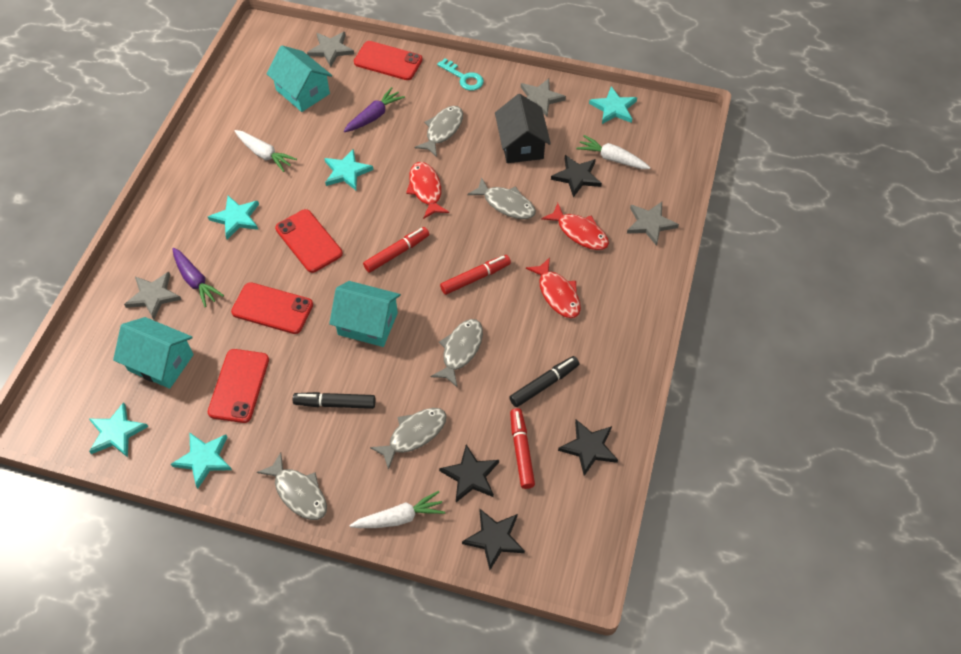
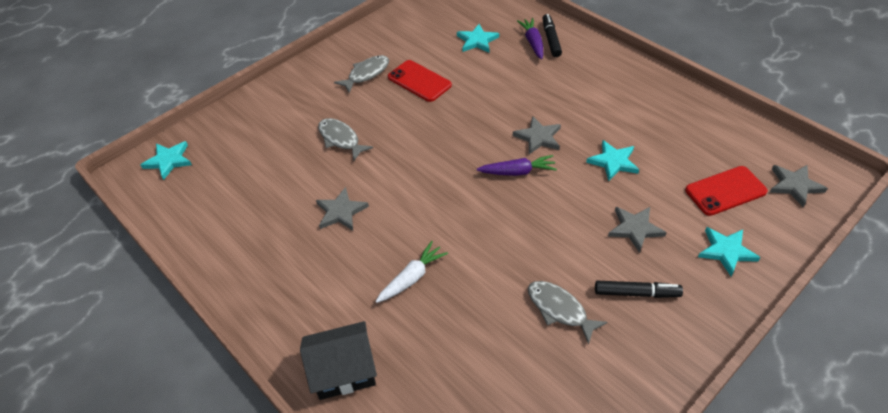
black star: [439,445,499,502] [462,509,525,570] [551,155,602,197] [558,419,618,476] = 4 -> none = 0
grey fish: [257,452,327,520] [370,408,447,470] [415,106,463,157] [431,319,483,387] [467,177,536,219] = 5 -> [318,118,373,161] [334,55,389,93] [528,281,608,345] = 3
red fish: [406,162,449,219] [526,257,581,318] [541,203,609,250] = 3 -> none = 0
red marker: [363,227,429,273] [440,255,511,295] [510,408,535,489] = 3 -> none = 0
red phone: [207,349,269,423] [231,282,313,334] [275,209,343,273] [354,41,423,80] = 4 -> [388,60,452,102] [685,166,768,216] = 2
turquoise house: [113,317,194,389] [266,45,332,112] [329,281,401,347] = 3 -> none = 0
turquoise key: [437,58,484,91] = 1 -> none = 0
turquoise star: [89,402,148,457] [171,433,232,489] [208,196,259,239] [324,149,373,190] [589,86,637,124] = 5 -> [141,141,192,180] [457,24,499,53] [586,140,639,181] [698,227,761,276] = 4
white carrot: [235,130,297,172] [350,491,445,528] [576,135,650,169] = 3 -> [375,241,448,303] = 1

